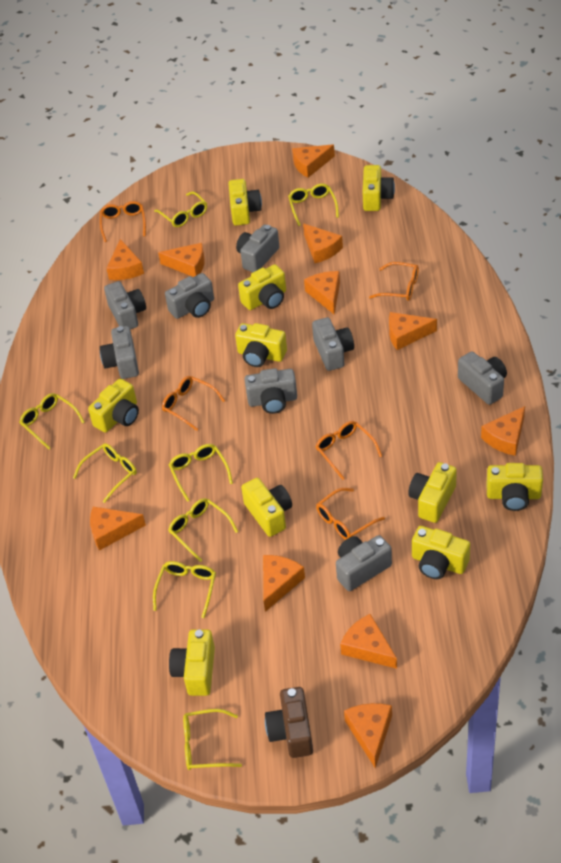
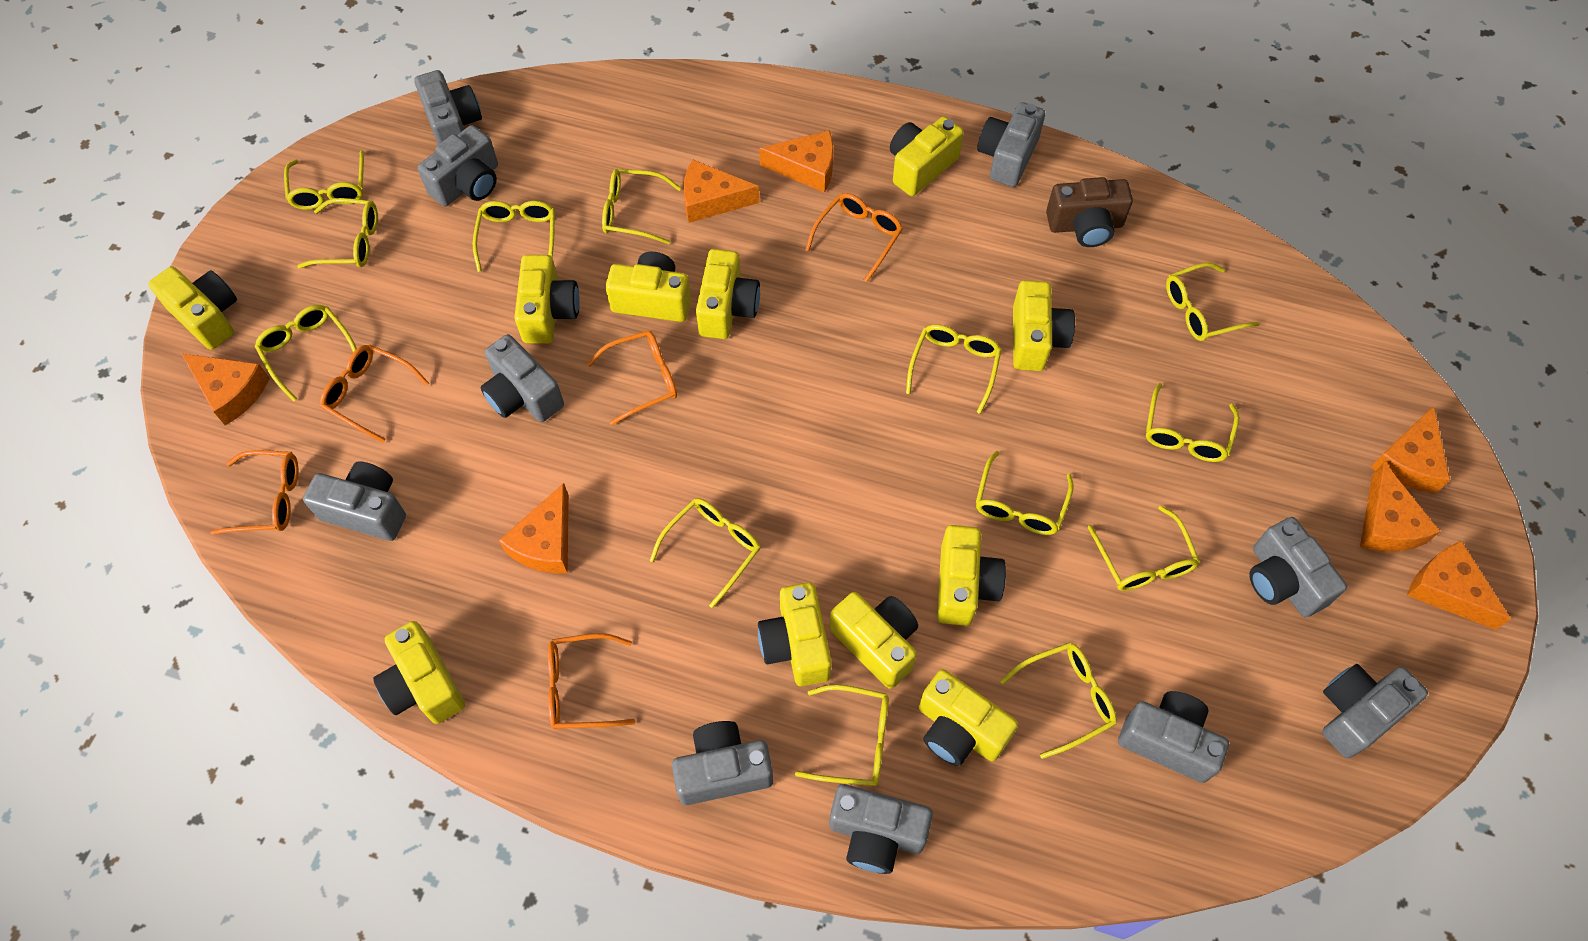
grey camera: [100,326,139,379] [104,281,146,329] [165,273,214,319] [236,224,280,272] [245,368,297,414] [312,317,354,371] [336,535,392,591] [458,351,507,405] = 8 -> [303,461,406,541] [414,70,482,145] [417,125,498,206] [481,334,564,422] [672,721,773,805] [829,784,933,874] [977,102,1045,187] [1118,691,1229,783] [1249,517,1347,617] [1322,664,1428,758] = 10
orange cheese: [90,507,146,551] [106,239,144,280] [158,243,205,277] [263,555,305,612] [292,144,335,178] [303,223,343,263] [304,271,340,314] [340,614,397,669] [344,703,392,768] [389,312,437,350] [481,406,525,456] = 11 -> [182,354,270,425] [499,483,569,574] [683,160,759,223] [759,130,834,193] [1360,462,1440,552] [1371,406,1450,493] [1407,541,1511,630] = 7
yellow camera: [88,379,139,433] [169,629,215,696] [228,179,262,225] [235,323,287,367] [238,264,286,310] [241,478,292,537] [362,165,395,211] [408,462,457,523] [412,526,470,579] [486,463,543,511] = 10 -> [148,266,237,350] [373,621,465,724] [514,255,580,344] [605,252,691,322] [696,249,760,339] [758,583,832,686] [830,592,918,689] [890,116,964,196] [919,669,1018,766] [937,525,1006,626] [1013,280,1075,371] = 11
yellow glasses: [19,393,85,449] [73,443,137,503] [153,561,216,618] [154,191,207,227] [168,498,238,562] [169,444,233,502] [183,709,242,770] [288,183,339,226] = 8 -> [255,305,357,402] [284,150,364,210] [297,198,378,268] [473,201,555,272] [602,169,681,244] [650,498,761,608] [795,685,889,786] [906,324,1002,414] [976,451,1074,535] [1000,642,1117,759] [1087,506,1200,591] [1146,383,1239,462] [1166,262,1260,341] = 13

